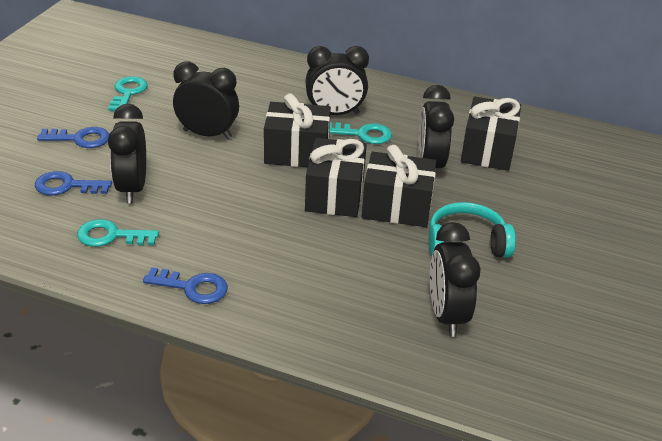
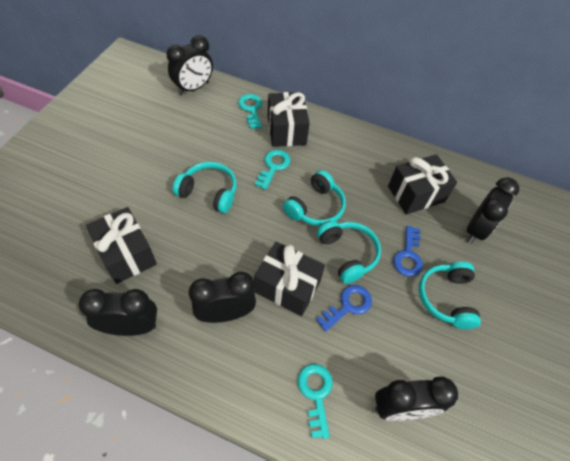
blue key: [35,171,112,195] [37,127,109,148] [143,267,228,304] = 3 -> [316,285,372,332] [393,226,423,277] = 2
turquoise headphones: [428,202,516,258] = 1 -> [173,162,237,213] [283,170,346,226] [317,221,381,284] [419,262,481,329] = 4

